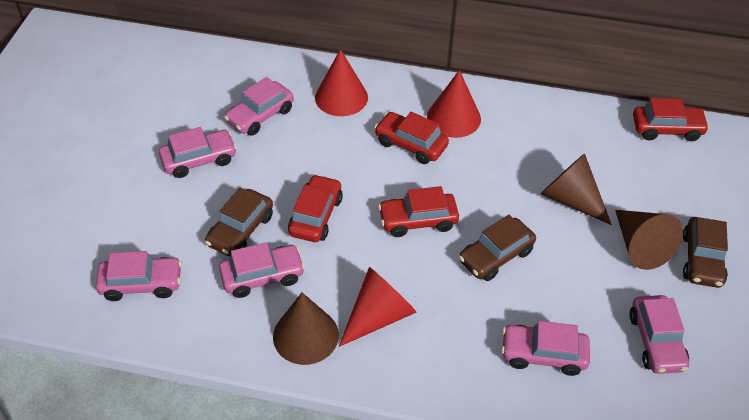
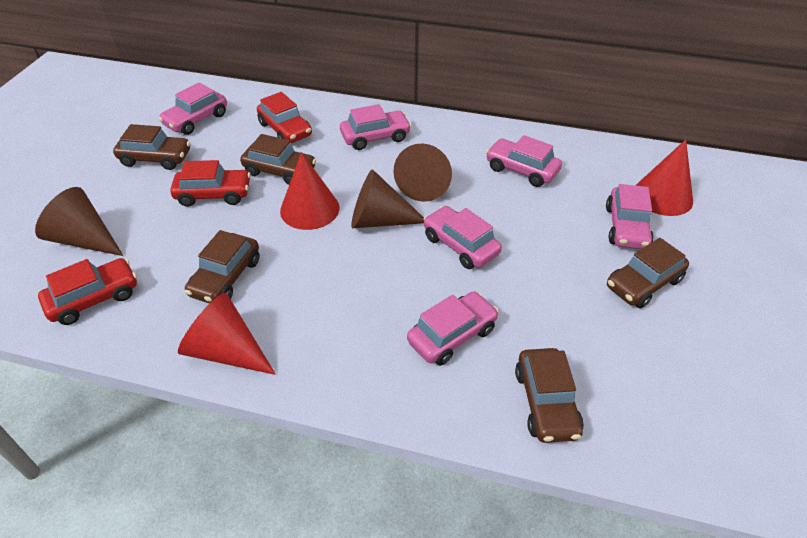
brown car: [205,187,273,256] [459,215,536,281] [683,217,728,288] = 3 -> [113,124,191,170] [184,230,260,304] [240,134,316,185] [515,348,584,443] [607,238,689,308] = 5
red car: [288,174,343,242] [374,112,449,164] [378,186,459,237] [633,98,709,141] = 4 -> [38,258,137,325] [170,160,251,207] [257,92,312,143] = 3

